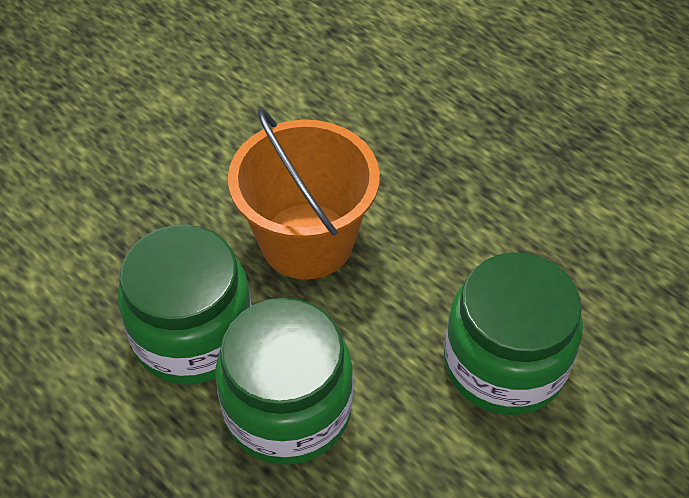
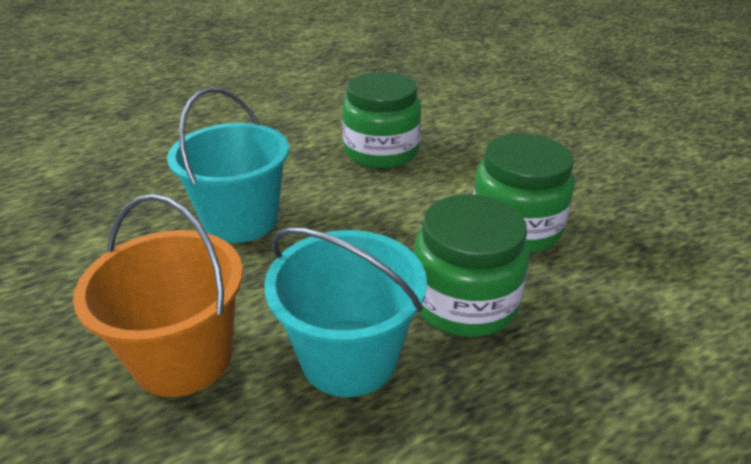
turquoise bucket: none = 0 -> [167,87,289,243] [264,227,427,397] = 2

